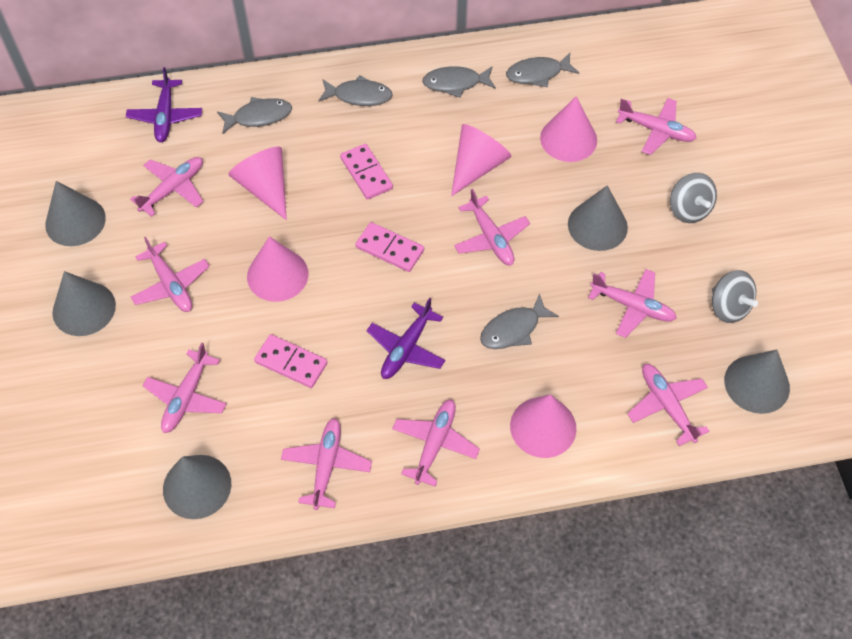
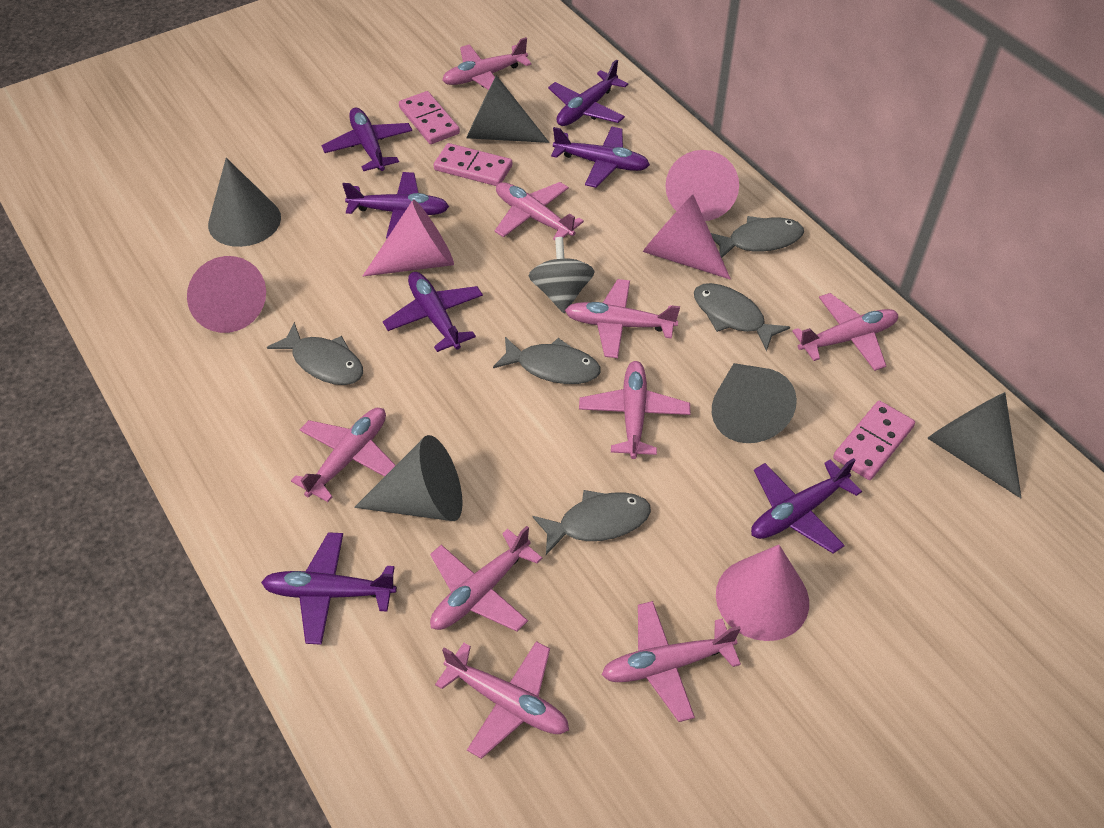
grey spinning top: [670,173,717,223] [712,270,758,323] = 2 -> [528,237,595,313] = 1
purple plane: [126,67,202,142] [366,298,446,379] = 2 -> [261,532,397,645] [321,108,412,171] [342,172,449,238] [383,272,483,352] [548,59,628,126] [551,127,650,188] [751,458,862,553] = 7

